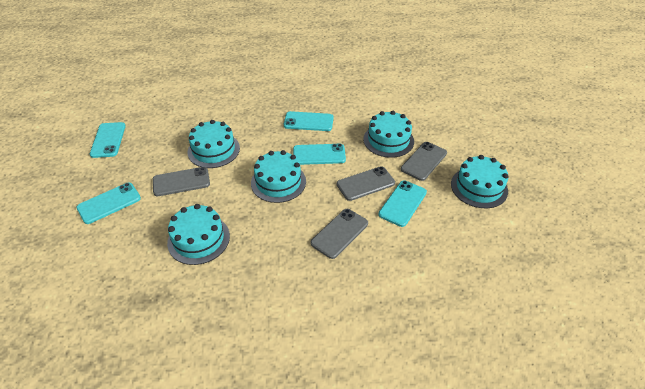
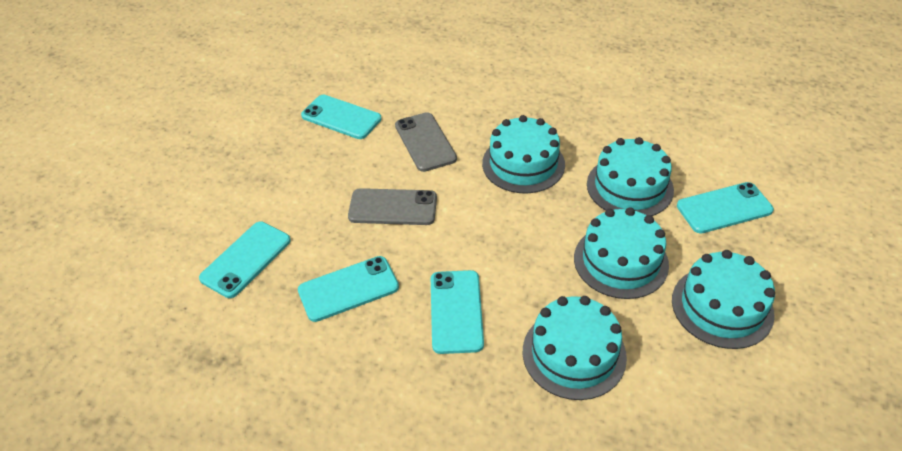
grey phone: [153,167,210,196] [311,209,368,259] [337,166,395,201] [401,142,447,181] = 4 -> [348,188,437,225] [395,112,457,172] = 2

